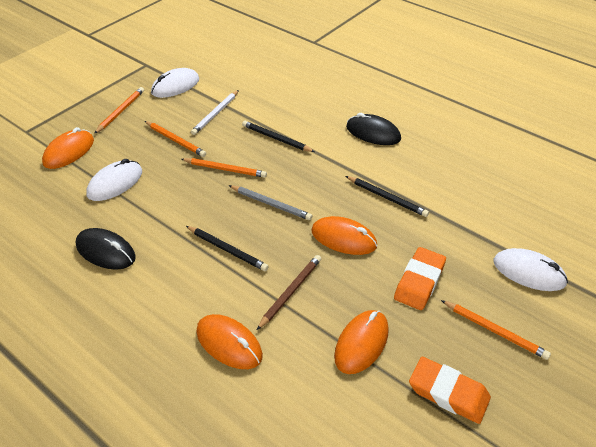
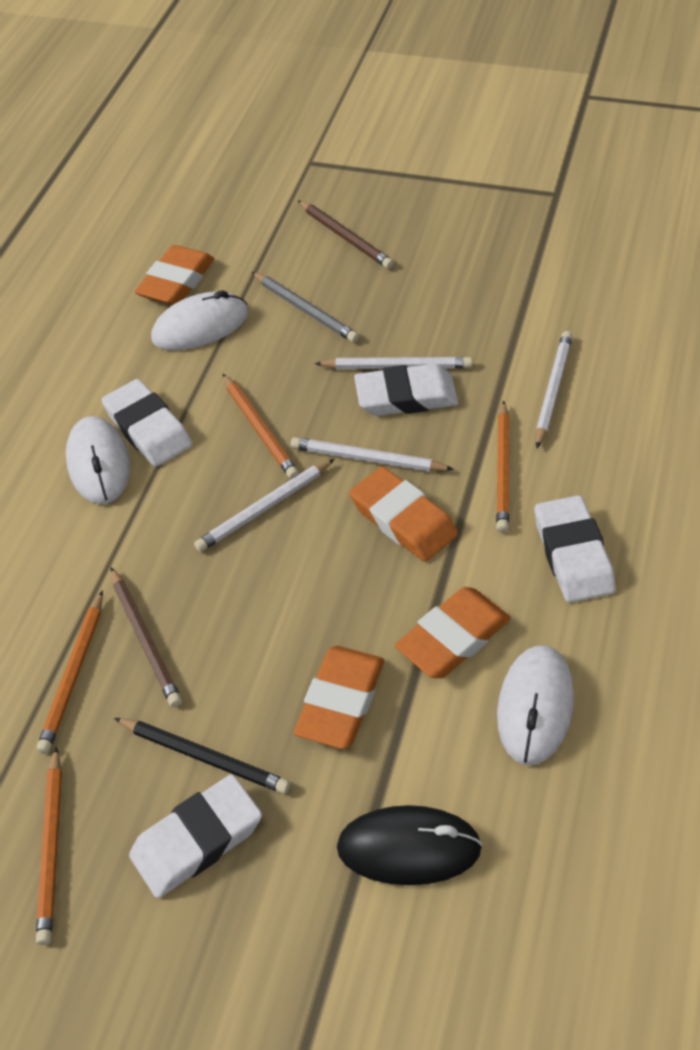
black mouse: [76,228,136,270] [346,113,401,145] = 2 -> [337,805,482,885] = 1
black pencil: [186,226,269,271] [242,121,315,152] [346,176,429,217] = 3 -> [114,718,290,794] = 1
brown pencil: [257,255,321,330] = 1 -> [111,567,182,707] [298,200,394,269] = 2
orange eraser: [394,247,446,310] [409,357,491,424] = 2 -> [135,245,215,305] [294,646,384,749] [349,466,458,562] [395,587,511,678] = 4
orange mouse: [42,127,94,169] [196,314,263,369] [311,216,377,255] [334,310,389,374] = 4 -> none = 0
white eraser: none = 0 -> [102,379,192,467] [129,774,262,898] [354,364,459,416] [535,495,616,603] = 4
white pencil: [191,90,239,135] = 1 -> [194,459,335,552] [291,437,454,471] [314,357,472,369] [536,331,573,448] = 4

